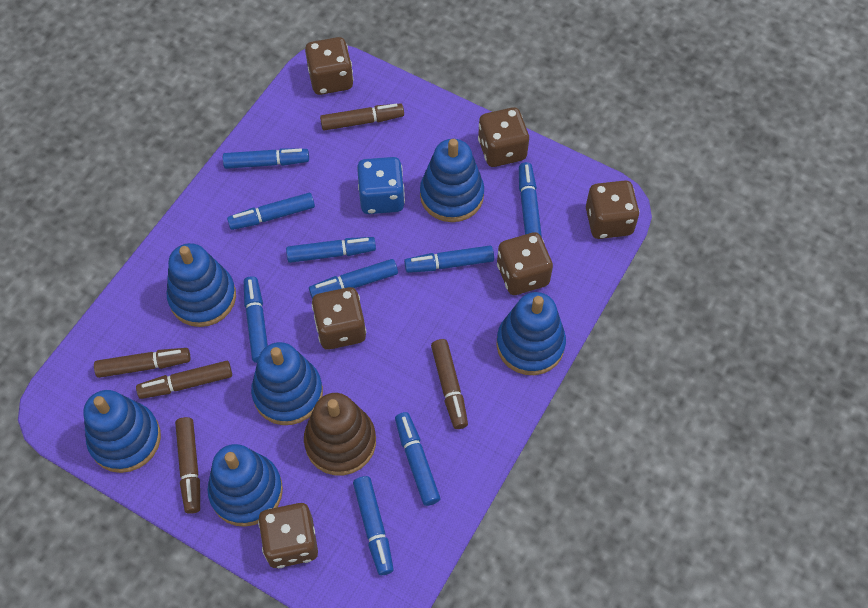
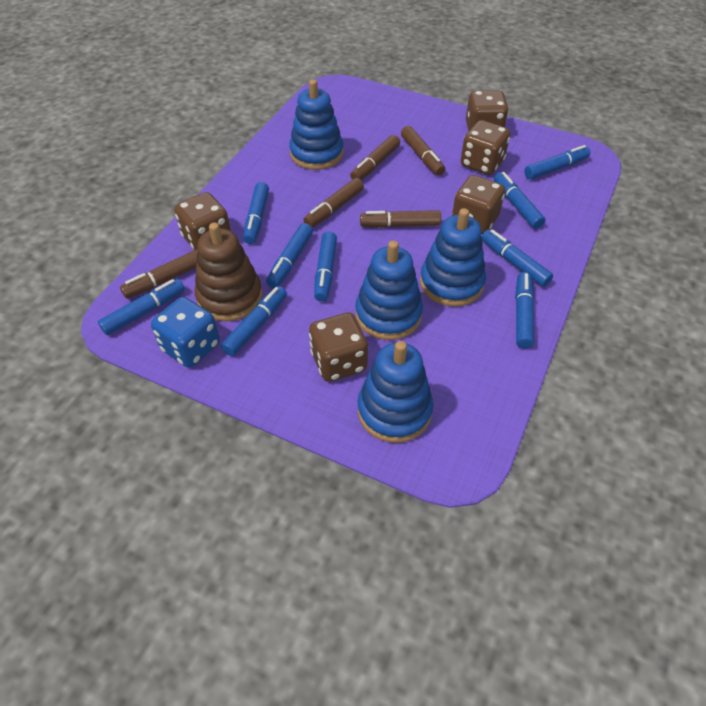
blue stacking toy: [84,390,161,473] [167,243,236,327] [207,444,283,527] [251,342,323,425] [420,139,484,222] [496,292,566,375] = 6 -> [289,79,343,170] [355,241,423,340] [357,341,433,443] [420,208,486,307] = 4
brown dice: [258,503,318,568] [305,37,354,95] [312,287,366,350] [478,107,529,167] [497,232,553,295] [586,181,640,239] = 6 -> [174,192,231,250] [309,312,368,382] [452,175,505,234] [461,120,510,175] [466,90,509,132] = 5

